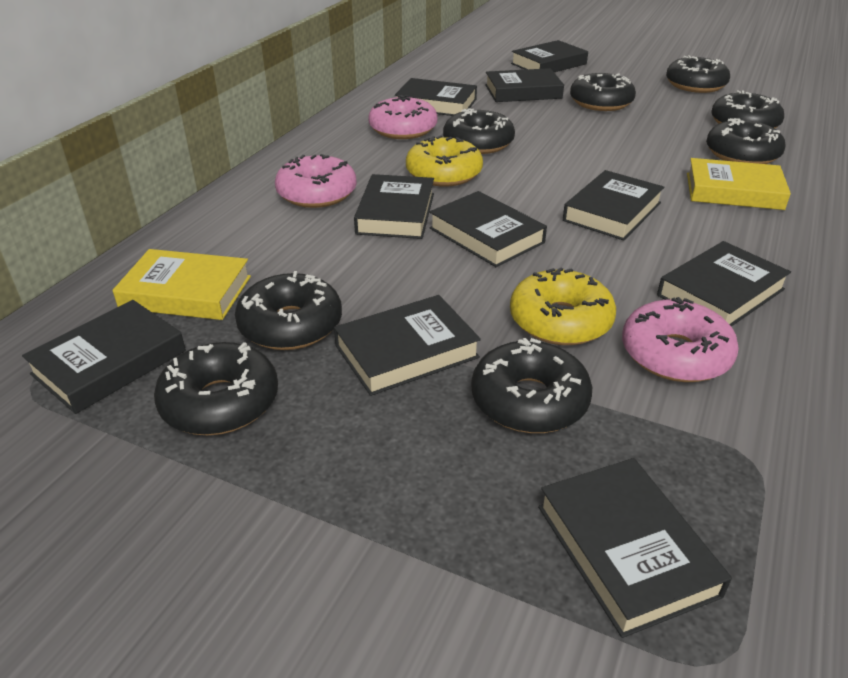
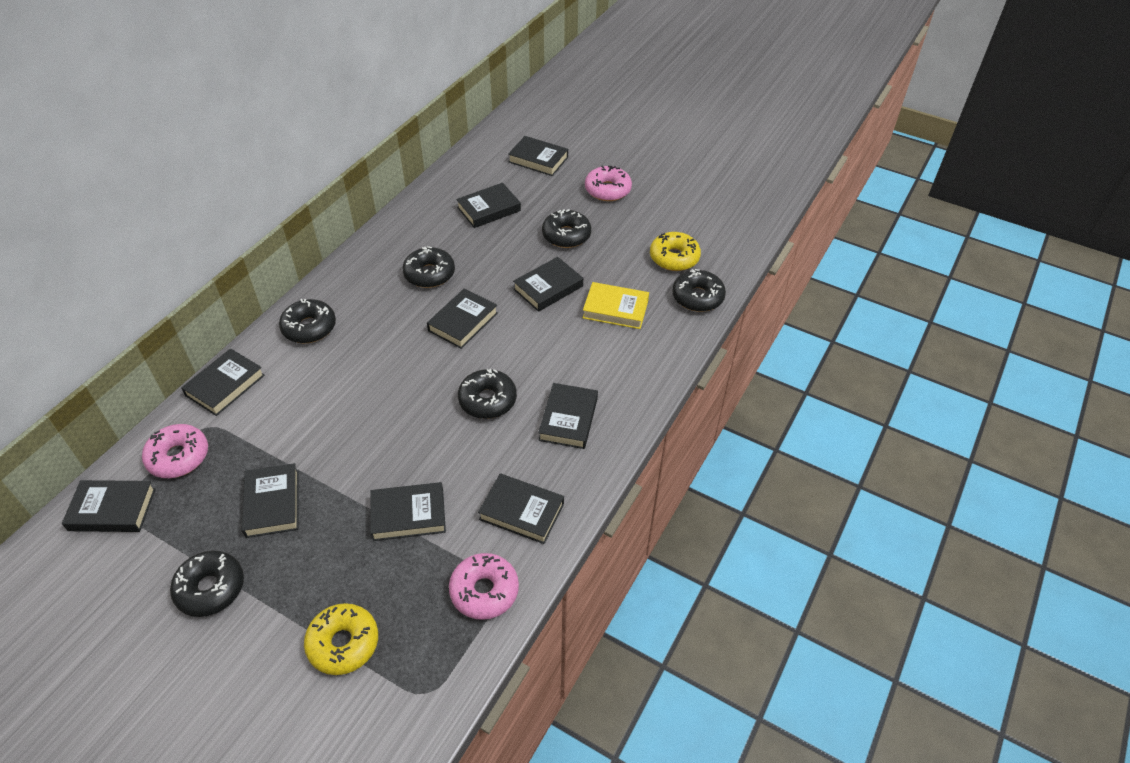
black donut: [154,342,278,435] [235,271,342,350] [443,109,515,154] [471,338,592,433] [570,73,636,111] [666,55,730,93] [706,118,785,164] [711,90,784,128] = 8 -> [170,550,244,617] [279,299,336,343] [402,246,455,288] [458,369,517,419] [542,209,591,248] [672,269,726,312] = 6
yellow book: [112,249,251,320] [687,158,791,210] = 2 -> [583,282,649,329] = 1

